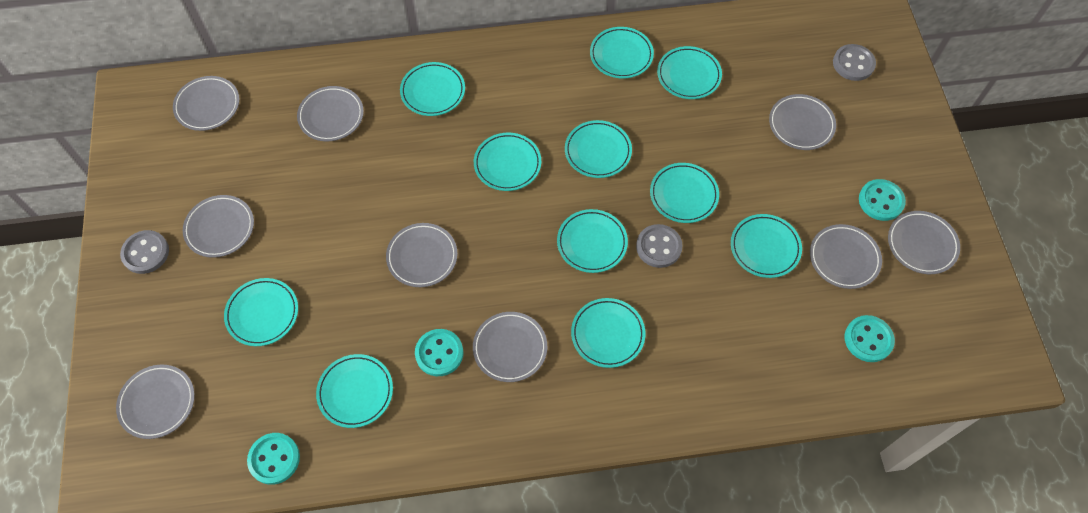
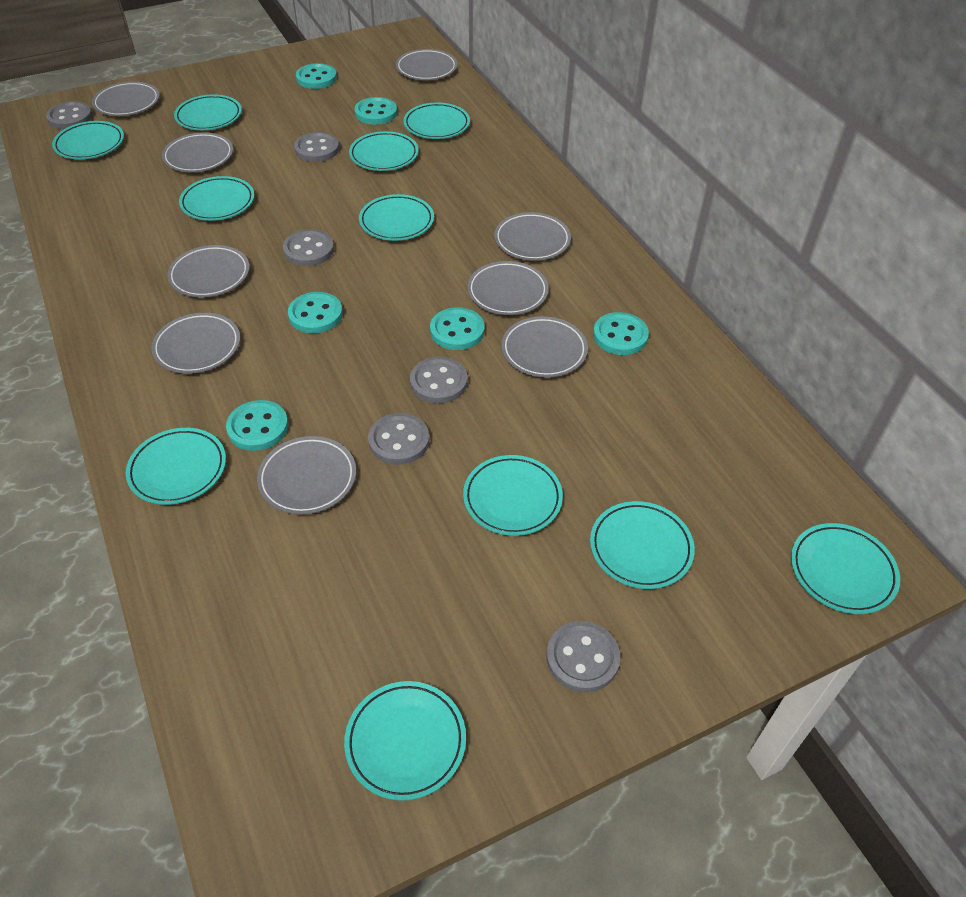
grey button: [120,230,169,274] [636,224,683,268] [833,44,876,81] = 3 -> [46,101,93,129] [283,229,334,266] [294,132,339,162] [368,413,430,465] [410,357,467,404] [546,621,620,692] = 6
turquoise button: [247,433,300,485] [415,329,463,376] [845,315,895,362] [859,179,906,221] = 4 -> [226,400,288,451] [288,292,343,333] [296,63,337,89] [355,97,397,125] [430,307,484,350] [593,312,649,355] = 6

